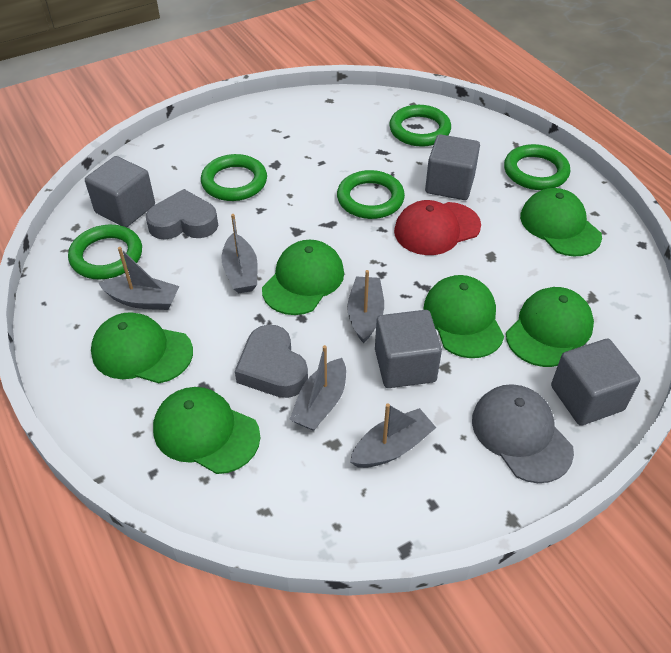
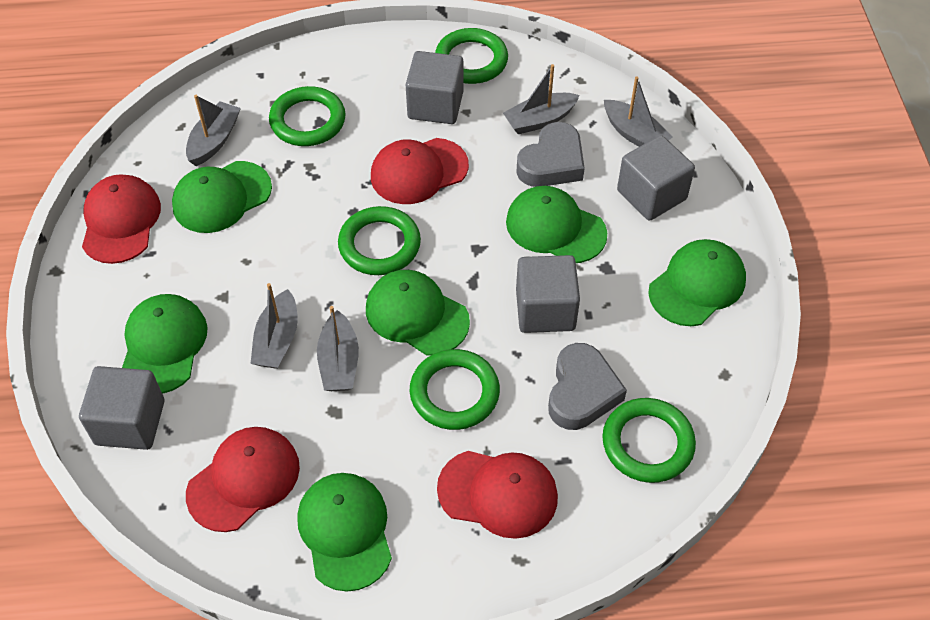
grey cap: [472,384,574,483] = 1 -> none = 0
red cap: [394,200,481,255] = 1 -> [82,174,161,264] [186,427,300,532] [371,138,469,204] [437,451,558,539] = 4

